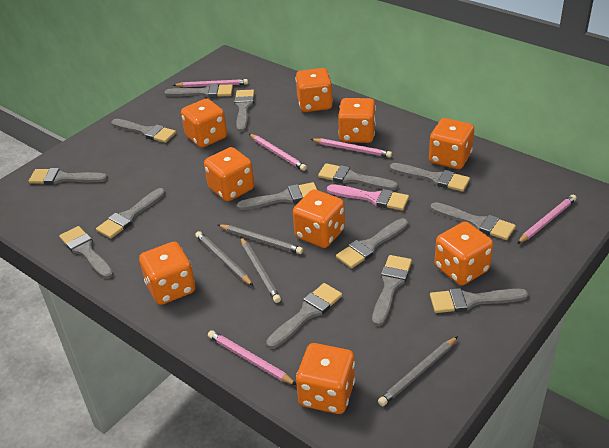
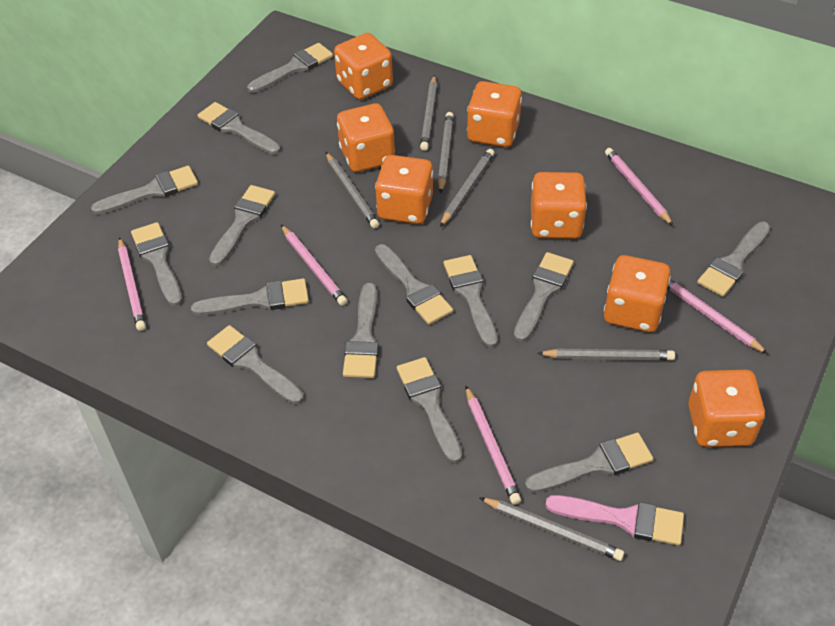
grey pencil: [195,231,253,286] [218,224,303,254] [241,237,281,303] [378,336,458,406] = 4 -> [326,152,379,229] [420,75,437,151] [438,112,454,193] [440,149,494,227] [479,497,624,561] [537,349,675,360] = 6
orange dice: [139,242,196,305] [181,99,227,148] [204,147,254,202] [293,190,345,248] [295,68,333,112] [296,343,355,414] [338,98,376,143] [429,118,474,169] [434,222,493,285] = 9 -> [334,33,393,100] [337,103,395,172] [375,155,433,224] [467,81,522,147] [531,172,587,239] [604,255,671,332] [688,370,765,447] = 7

